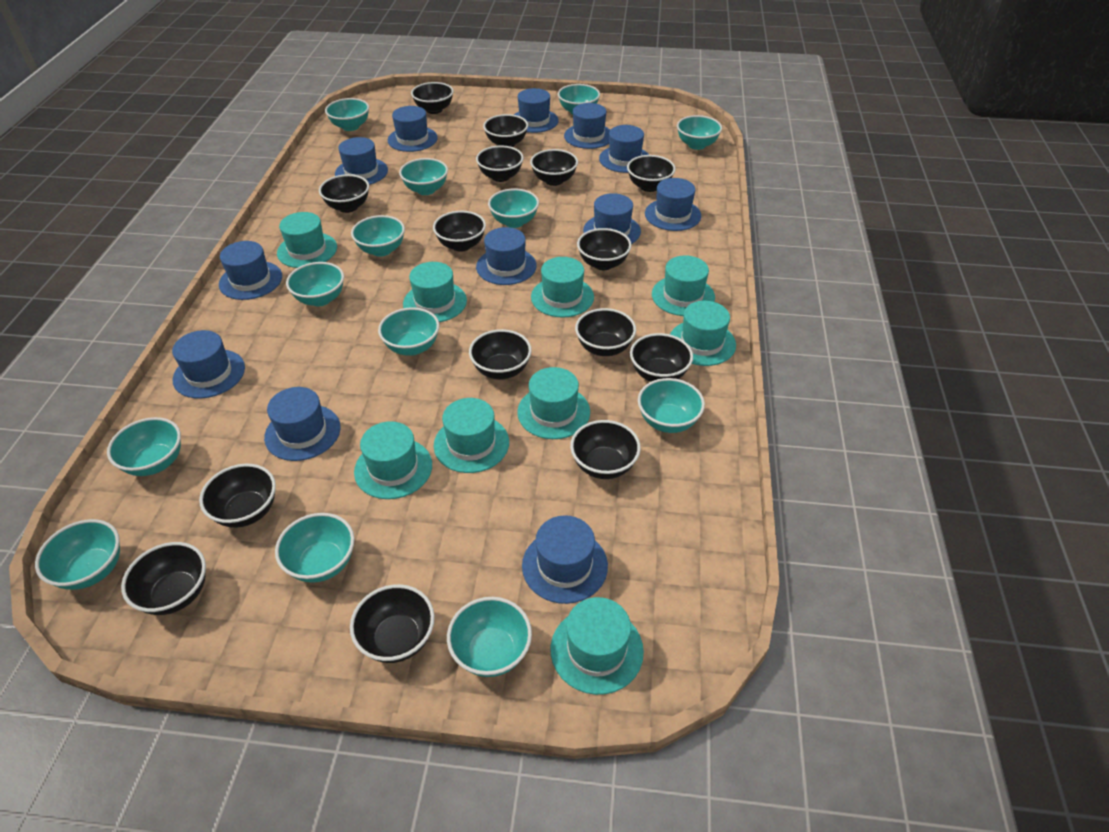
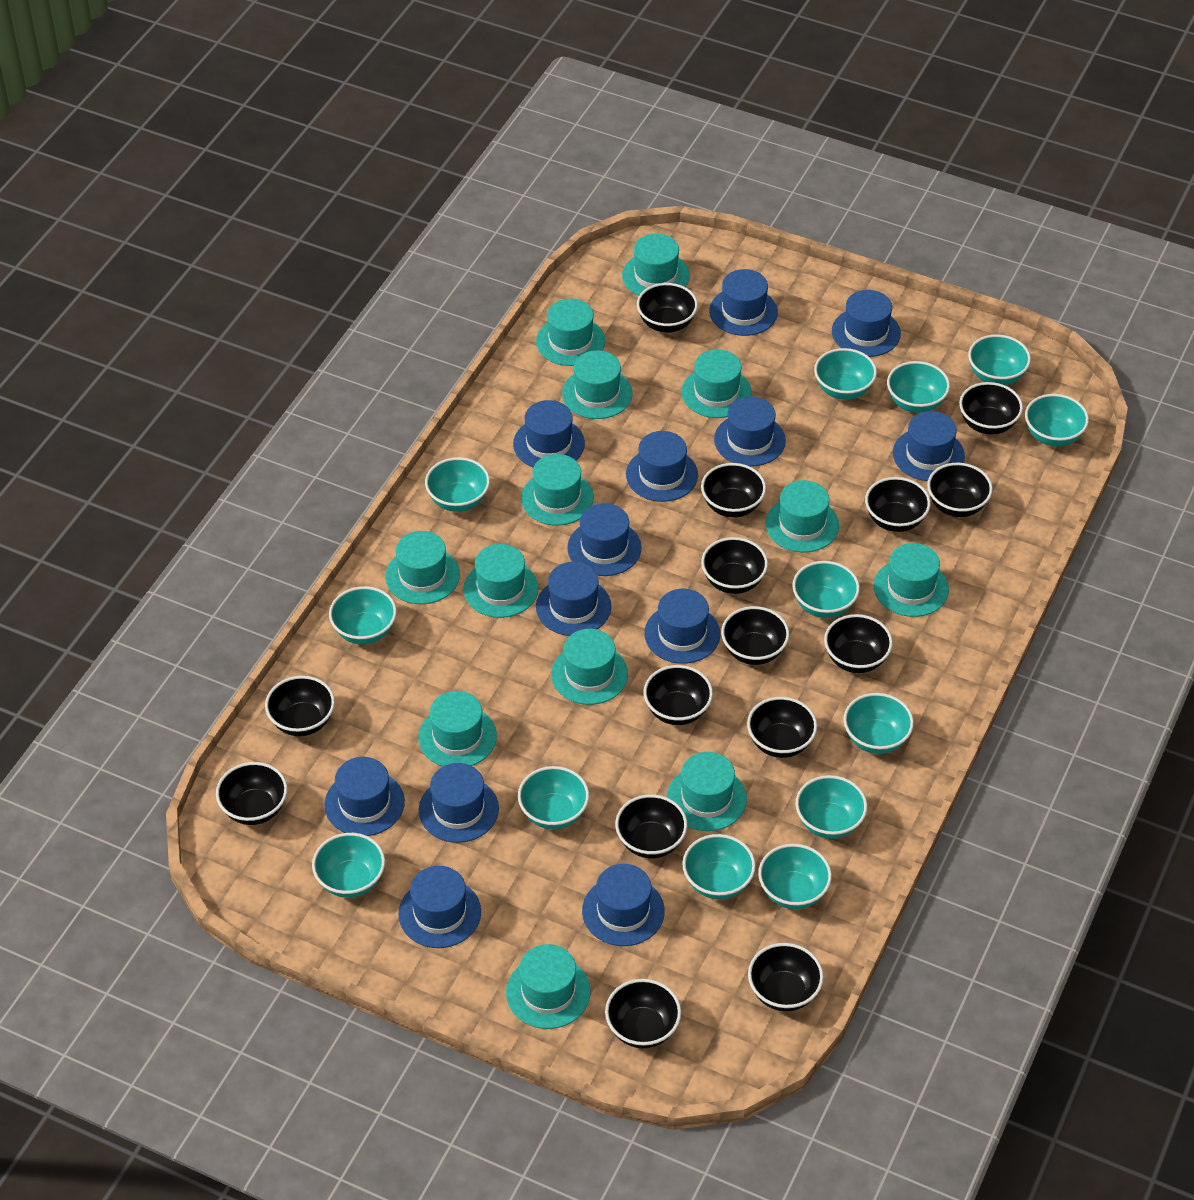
blue hat: [172,330,245,398] [219,241,282,300] [264,387,341,461] [335,137,388,185] [388,106,438,152] [476,227,537,285] [514,88,559,133] [522,515,608,604] [564,103,610,149] [583,193,641,244] [599,125,649,173] [645,178,701,231] = 12 -> [324,757,405,836] [398,866,481,948] [419,763,499,843] [513,400,585,467] [536,562,611,636] [567,503,642,576] [582,864,665,946] [626,431,698,502] [644,589,720,664] [709,269,778,336] [714,396,786,466] [832,290,901,357] [893,411,965,481] = 13
turquoise hat: [277,212,337,268] [354,421,432,499] [403,262,467,322] [434,398,509,473] [517,367,590,439] [531,257,594,318] [551,597,644,695] [652,255,715,316] [670,301,736,366] = 9 -> [385,531,460,604] [418,691,497,767] [463,544,539,618] [506,944,591,1029] [521,454,594,526] [536,299,605,366] [551,629,628,705] [562,350,632,419] [622,233,690,296] [667,752,747,831] [681,349,752,418] [765,480,839,552] [874,543,949,617] = 13

